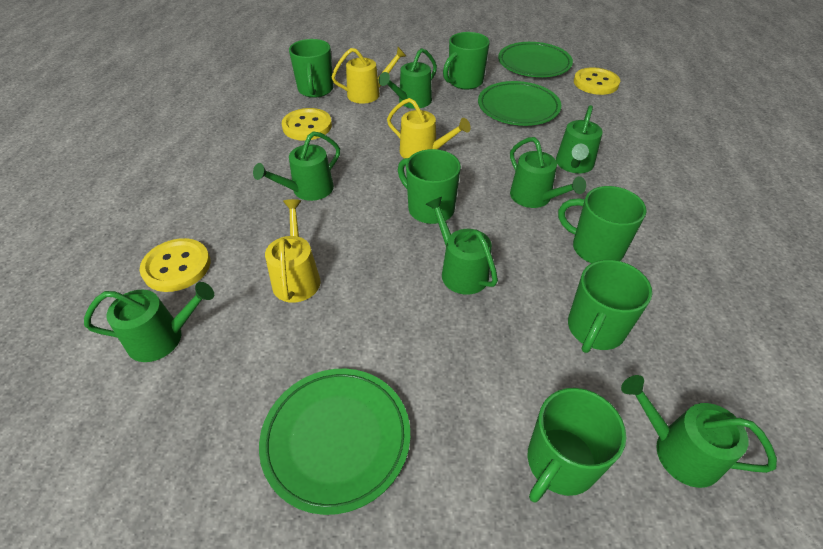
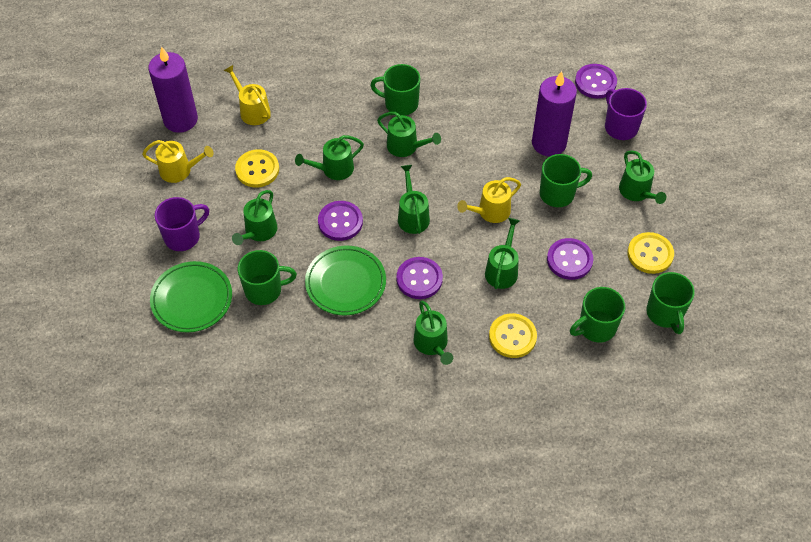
green mug: [289,39,333,98] [398,149,461,224] [443,32,490,90] [528,388,626,502] [558,186,647,263] [568,260,652,353] = 6 -> [238,250,297,305] [370,64,420,116] [540,154,592,207] [570,287,625,343] [646,272,695,334] = 5
green plate: [259,369,410,515] [478,81,561,126] [498,42,573,77] = 3 -> [150,261,232,333] [305,246,386,315] = 2
purple button: none = 0 -> [318,201,363,241] [396,257,443,299] [547,238,593,280] [575,64,617,99] = 4
purple candle: none = 0 -> [148,46,198,133] [532,71,577,156] = 2
purple mug: none = 0 -> [155,197,209,251] [605,88,647,140] = 2

